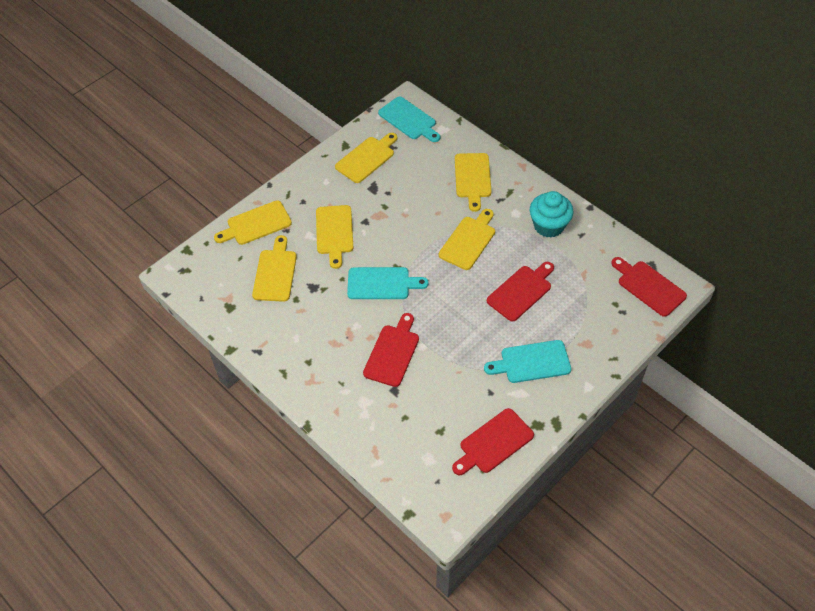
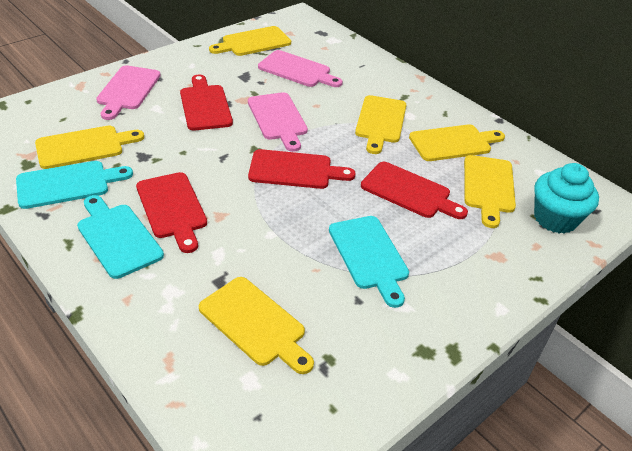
pink cutting board: none = 0 -> [96,65,161,120] [248,92,308,152] [258,50,343,87] = 3

